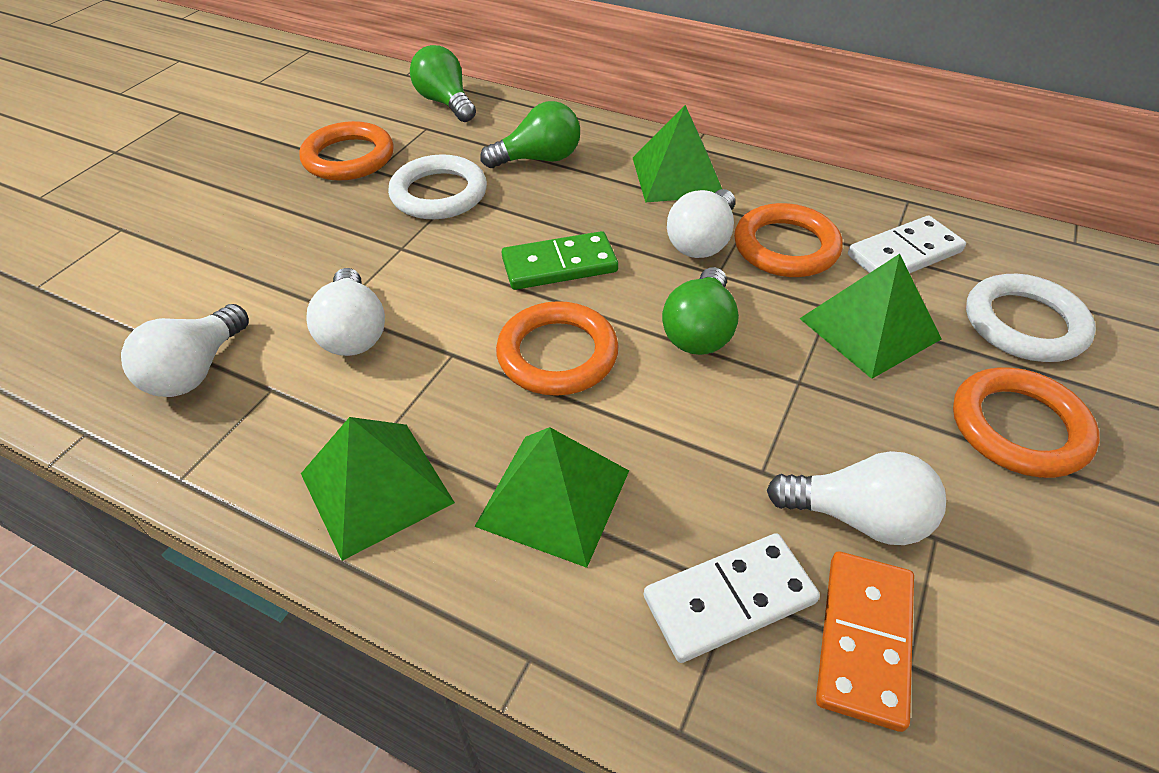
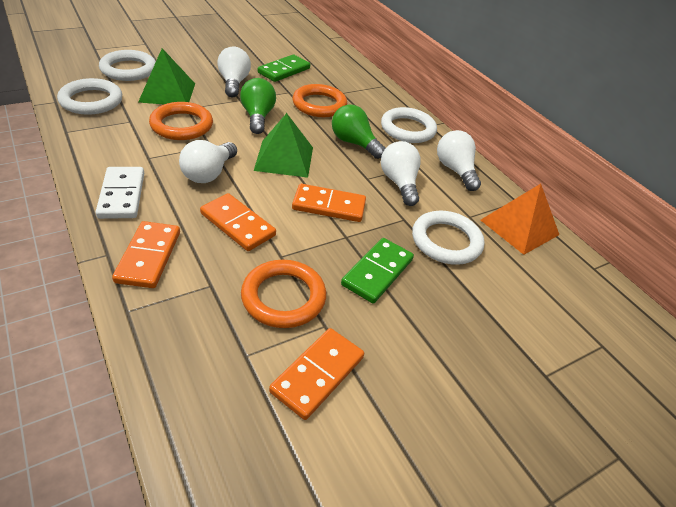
green domino: [502,231,618,290] = 1 -> [258,54,310,82] [341,238,414,303] = 2
green light bulb: [410,45,476,122] [480,101,580,168] [662,267,739,355] = 3 -> [240,78,276,134] [332,104,386,159] = 2
green pyramid: [301,417,455,561] [474,427,629,568] [633,105,722,202] [799,254,942,379] = 4 -> [138,48,195,104] [254,113,313,178] = 2
orange domino: [816,551,914,732] = 1 -> [112,221,180,288] [200,193,276,251] [269,328,364,420] [292,184,366,222] = 4
orange pyramid: none = 0 -> [481,184,559,255] = 1
orange ring: [299,121,394,181] [496,301,619,396] [734,203,843,277] [953,368,1100,478] = 4 -> [149,102,213,140] [241,260,326,328] [292,84,347,117] = 3
white domino: [644,533,820,663] [848,216,966,274] = 2 -> [96,167,144,219] = 1
white ring: [388,154,487,219] [966,274,1096,362] = 2 -> [57,78,122,115] [99,50,156,81] [381,107,437,143] [412,211,485,265] = 4

